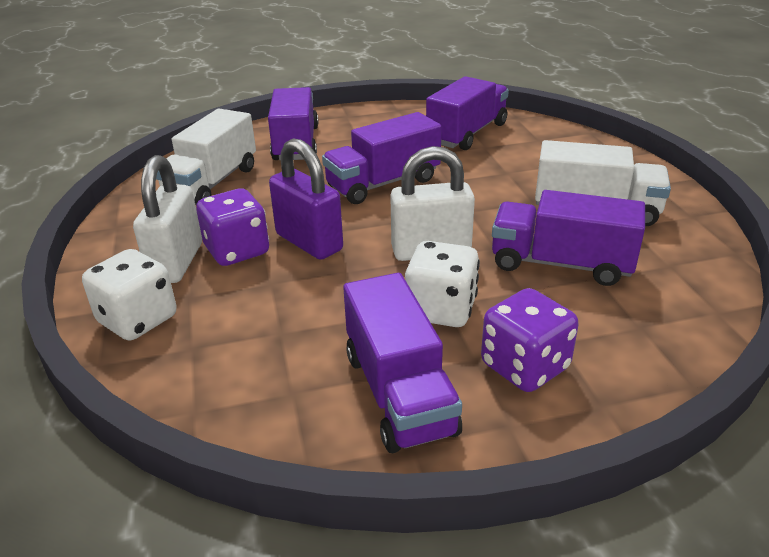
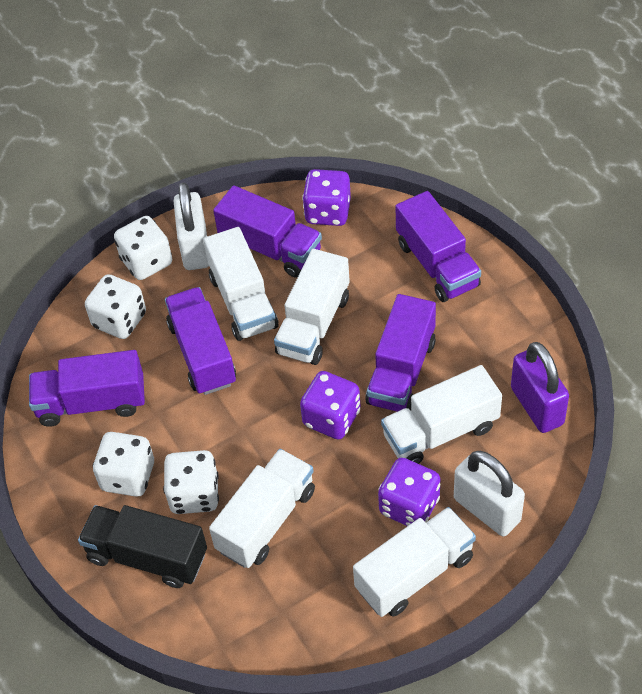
black truck: none = 0 -> [78,505,207,588] = 1
purple dice: [196,189,269,266] [481,288,579,392] = 2 -> [300,371,361,440] [302,169,351,226] [378,458,440,526] = 3
white dice: [82,249,176,341] [405,241,480,327] = 2 -> [85,274,146,339] [93,432,154,497] [114,216,172,280] [163,450,219,514] = 4
white truck: [156,109,256,206] [535,140,671,226] = 2 -> [203,227,278,341] [209,449,315,568] [274,249,350,365] [353,507,476,617] [381,365,502,464] = 5

